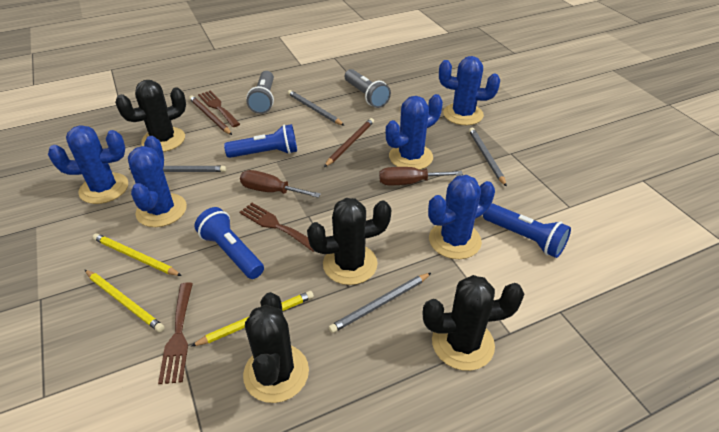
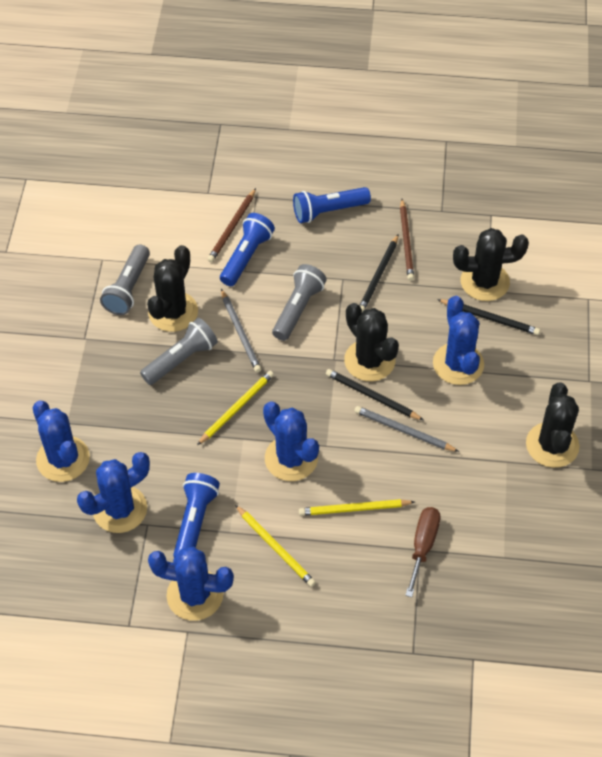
black pencil: none = 0 -> [326,369,423,420] [359,234,398,312] [437,299,540,335] = 3
brown fork: [158,282,193,384] [198,90,240,127] [239,203,314,252] = 3 -> none = 0
brown screwdriver: [240,170,321,198] [379,167,463,185] = 2 -> [405,507,440,597] = 1
grey flashlight: [247,71,274,114] [345,69,391,108] = 2 -> [100,244,150,315] [140,318,218,385] [272,264,327,341] = 3
grey pencil: [129,166,226,172] [288,90,345,126] [329,273,431,333] [469,128,507,187] = 4 -> [221,289,261,372] [354,406,459,452] = 2

